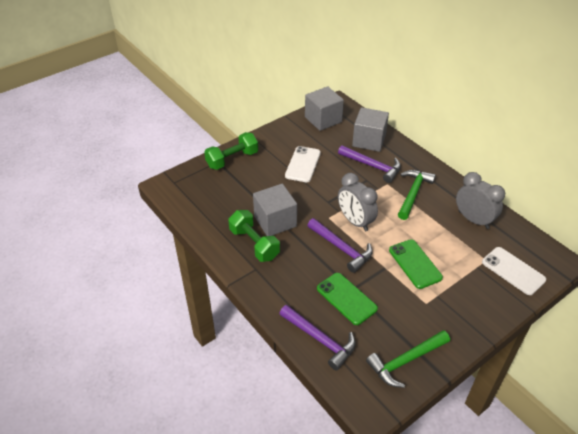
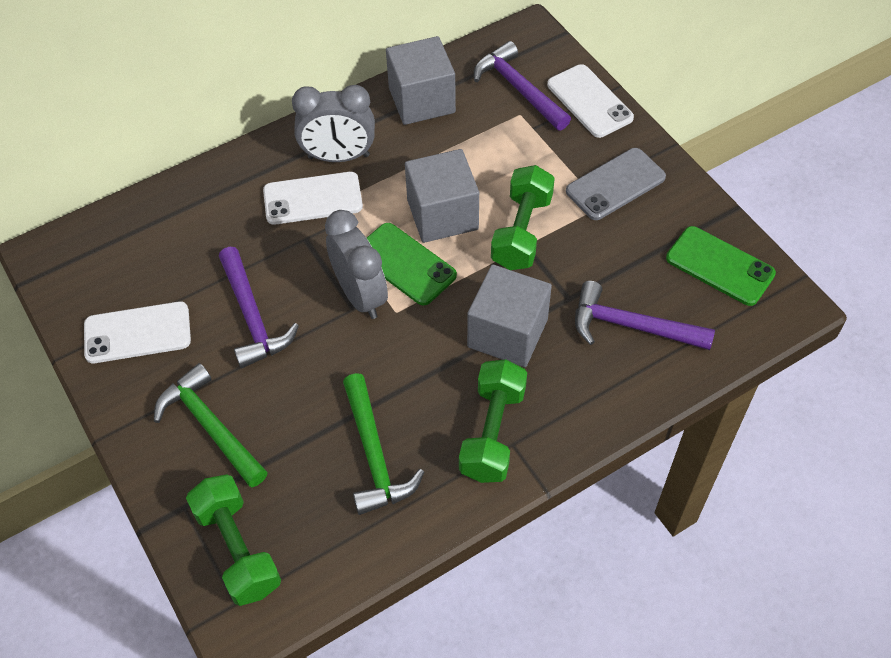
green dumbbell: [204,132,258,170] [228,210,280,262] = 2 -> [186,474,281,606] [459,359,527,483] [491,165,555,270] = 3
grey phone: none = 0 -> [566,148,666,220] = 1
white phone: [285,146,321,182] [482,247,546,295] = 2 -> [84,301,191,363] [263,172,363,225] [547,64,634,138] = 3

